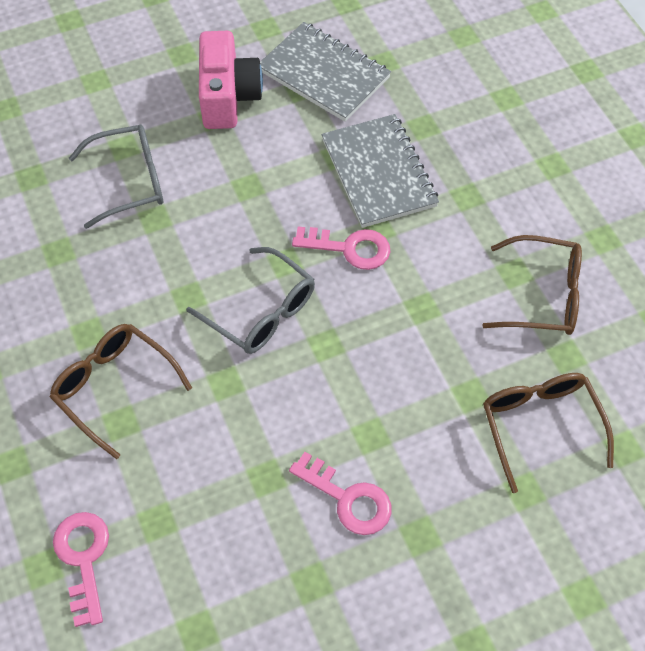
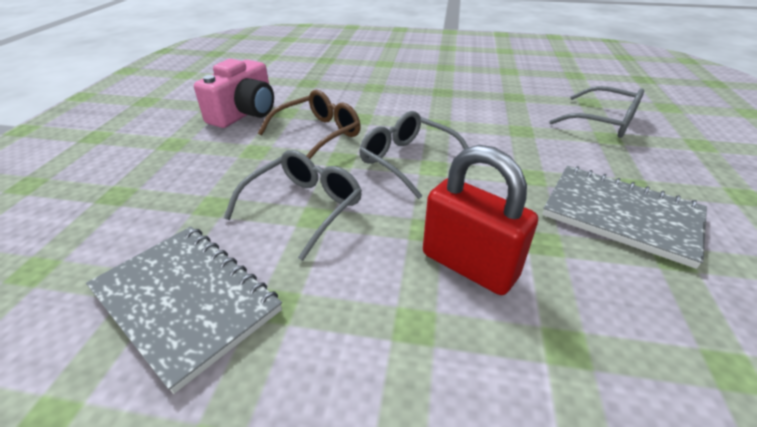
brown glasses: [50,324,192,459] [482,235,582,335] [483,373,614,493] = 3 -> [258,90,361,159] = 1
grey glasses: [69,124,163,229] [186,247,315,354] = 2 -> [224,150,362,261] [359,111,468,199] [549,86,644,138] = 3
pink key: [53,512,109,627] [289,452,391,535] [292,226,390,270] = 3 -> none = 0
red padlock: none = 0 -> [423,145,538,295] = 1

